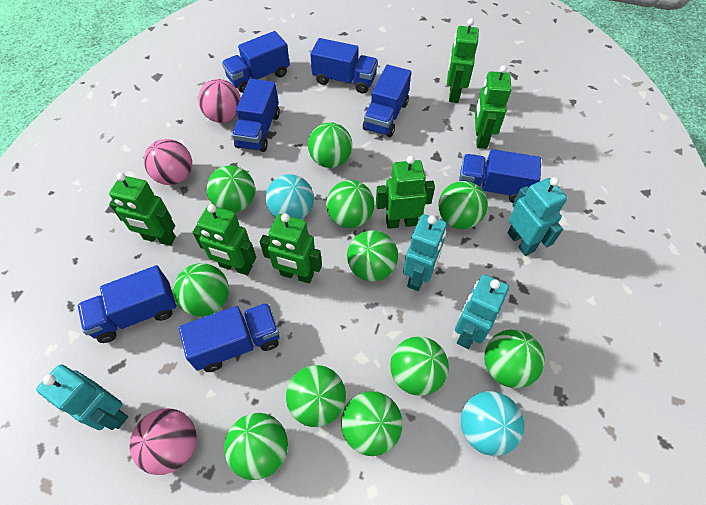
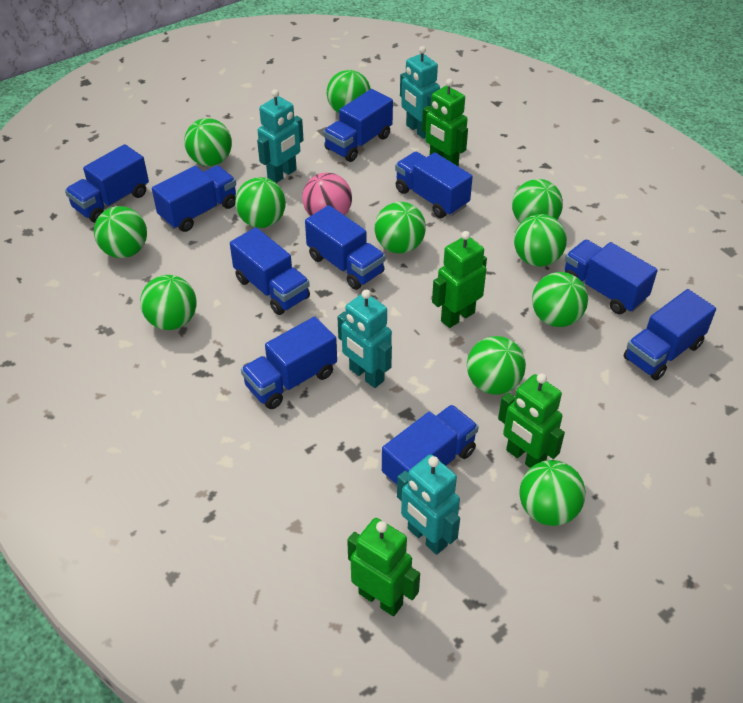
blue truck: [77,265,176,343] [179,303,279,372] [222,31,290,93] [232,79,280,152] [310,38,378,94] [363,65,411,137] [459,149,541,203] = 7 -> [65,144,149,223] [152,165,236,232] [230,227,310,315] [241,317,337,409] [305,205,385,290] [323,89,393,162] [382,405,479,487] [395,152,473,218] [565,240,658,314] [624,289,716,380] = 10
green robot: [109,173,176,246] [193,204,256,275] [260,213,322,284] [376,156,435,229] [447,19,479,103] [475,65,512,149] = 6 -> [347,518,420,616] [422,79,468,167] [432,231,487,328] [498,374,565,468] = 4
pink ball: [130,408,197,475] [144,139,192,185] [198,79,241,123] = 3 -> [302,173,352,216] = 1
turquoise ball: [266,174,314,219] [461,391,525,456] = 2 -> none = 0

